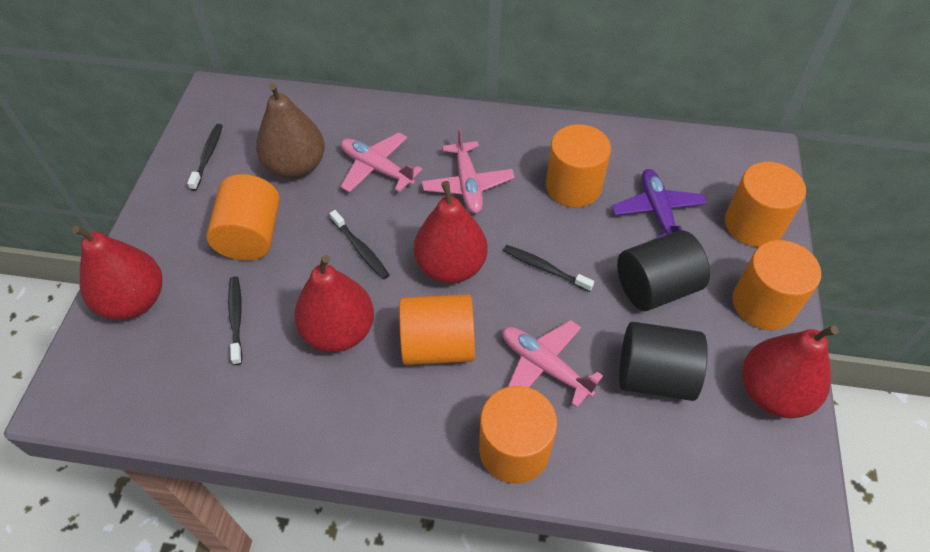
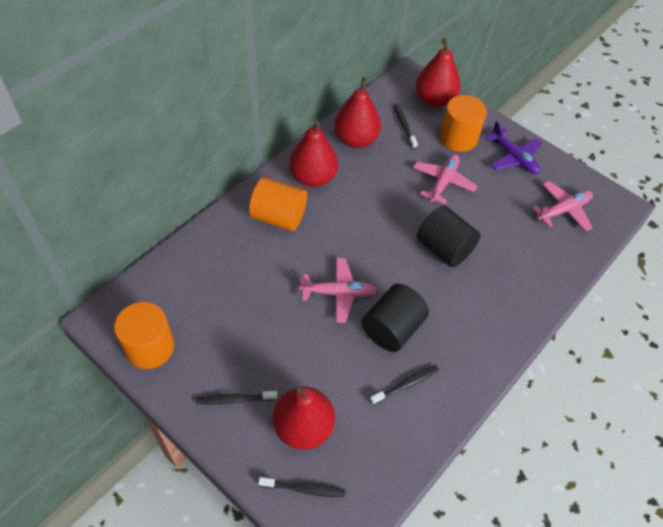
brown pear: [256,83,325,179] = 1 -> none = 0
orange cylinder: [206,174,280,261] [399,294,475,365] [479,386,557,484] [546,124,611,208] [725,162,806,247] [733,240,821,330] = 6 -> [114,302,174,369] [249,177,307,231] [440,95,487,152] = 3

